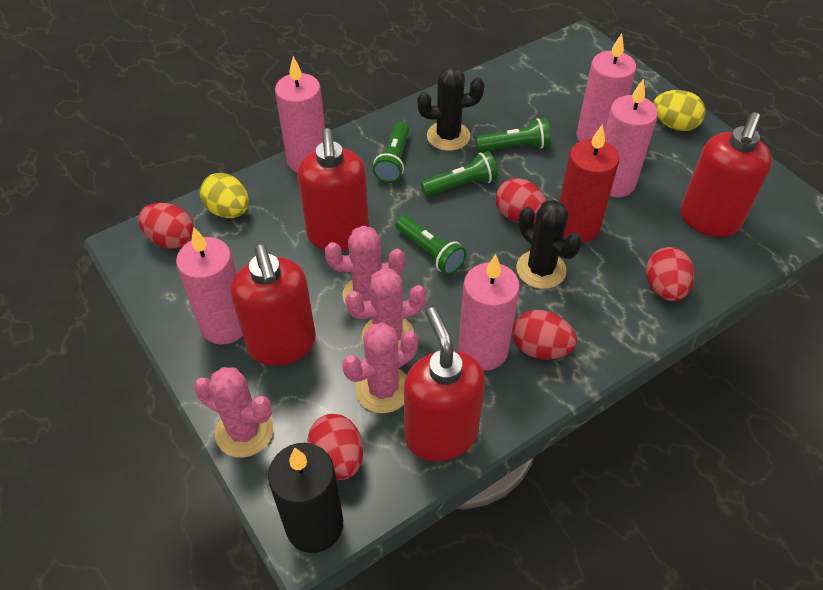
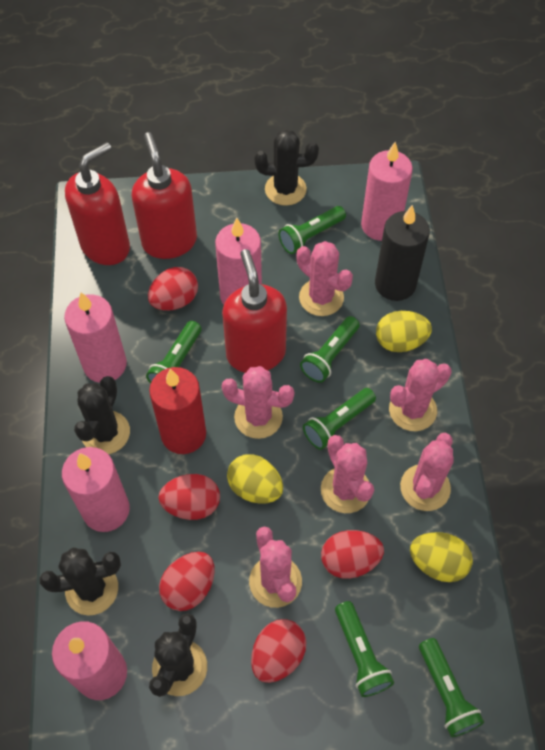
black cactus: [417,66,484,151] [516,200,582,289] = 2 -> [39,547,121,616] [74,376,130,454] [149,613,207,697] [254,129,319,206] = 4
green flashlight: [373,122,409,183] [395,215,466,275] [420,151,498,197] [475,118,551,152] = 4 -> [146,321,201,384] [278,206,346,254] [300,316,360,383] [303,388,376,450] [335,601,394,697] [419,638,484,737] = 6
pink cactus: [194,367,273,458] [325,226,405,305] [342,323,418,413] [345,268,427,348] = 4 -> [222,366,294,439] [249,526,302,608] [297,241,353,316] [321,435,374,513] [389,359,452,431] [400,433,454,511] = 6
red soap dispenser: [231,244,316,366] [297,128,369,251] [404,307,485,461] [680,113,772,237] = 4 -> [65,142,130,265] [132,132,197,259] [222,249,287,373] = 3
yellow egg: [200,173,249,218] [653,90,705,131] = 2 -> [227,454,283,504] [376,311,432,352] [410,532,473,582] = 3

